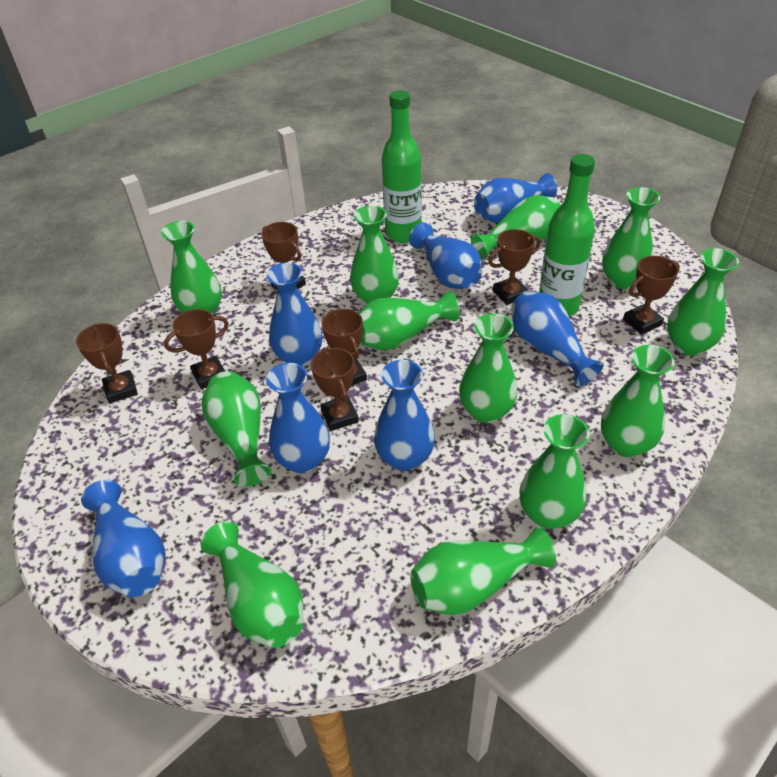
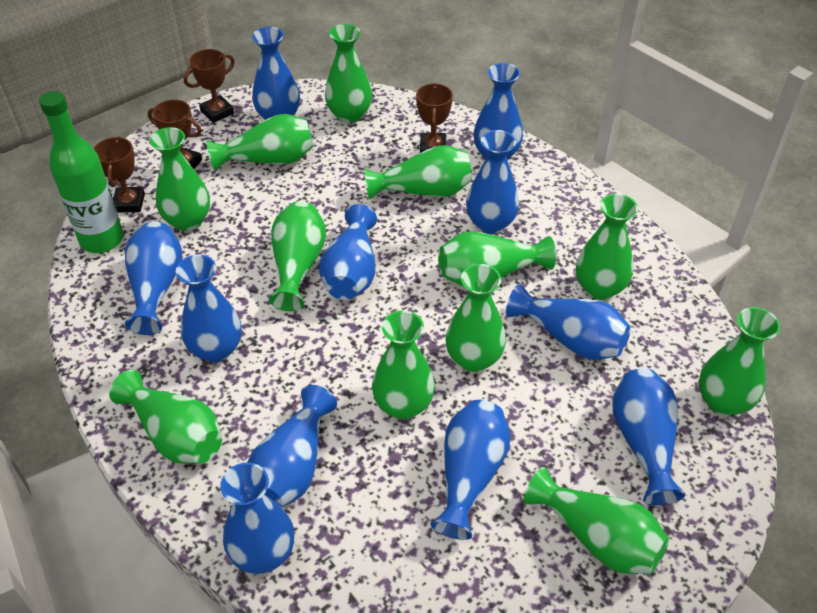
blue vase: [81,480,166,597] [266,363,330,473] [267,262,322,367] [374,360,435,471] [409,223,482,289] [474,173,557,223] [511,290,604,386] = 7 -> [125,222,182,335] [176,255,242,362] [220,462,294,574] [248,385,337,507] [252,27,300,120] [319,204,377,300] [431,400,511,540] [466,130,519,234] [474,63,523,160] [506,284,631,360] [612,368,686,505] = 11
brown trophy: [76,323,138,404] [164,309,229,389] [261,222,306,290] [311,347,359,431] [321,309,367,386] [488,229,540,305] [623,256,680,335] = 7 -> [94,136,145,212] [148,99,202,169] [184,49,235,123] [416,83,453,153] = 4
green bottle: [382,90,422,243] [539,154,595,316] = 2 -> [39,91,124,253] = 1

